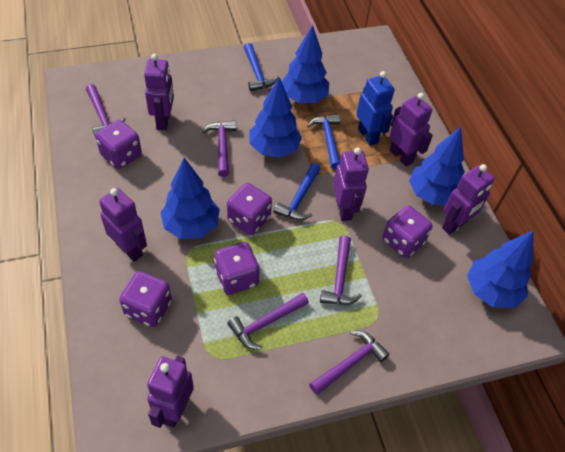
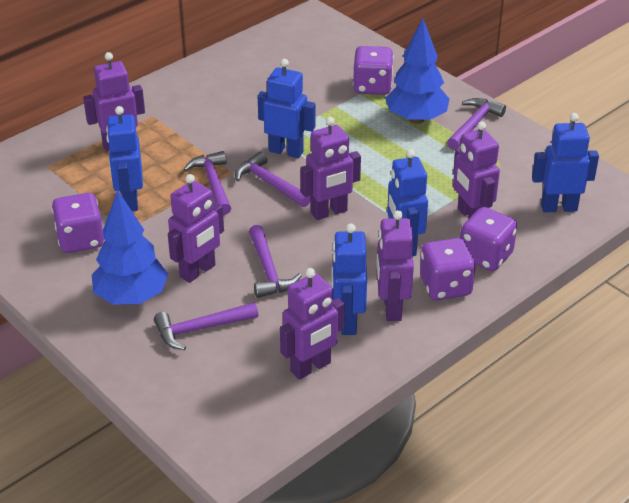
blue hammer: [244,43,279,91] [274,163,321,220] [307,114,340,169] = 3 -> none = 0
blue robot: [356,71,395,146] = 1 -> [106,106,143,211] [258,59,315,158] [332,223,367,335] [387,149,428,256] [532,113,599,212] = 5
blue tree: [160,158,220,239] [250,77,302,158] [282,25,329,103] [409,127,465,205] [467,230,534,308] = 5 -> [92,190,168,305] [385,19,449,124] = 2
purple dice: [95,120,142,169] [119,271,172,327] [214,242,260,295] [227,183,272,235] [382,206,432,258] = 5 -> [52,193,104,253] [353,46,394,95] [420,238,476,300] [460,207,517,271] = 4

